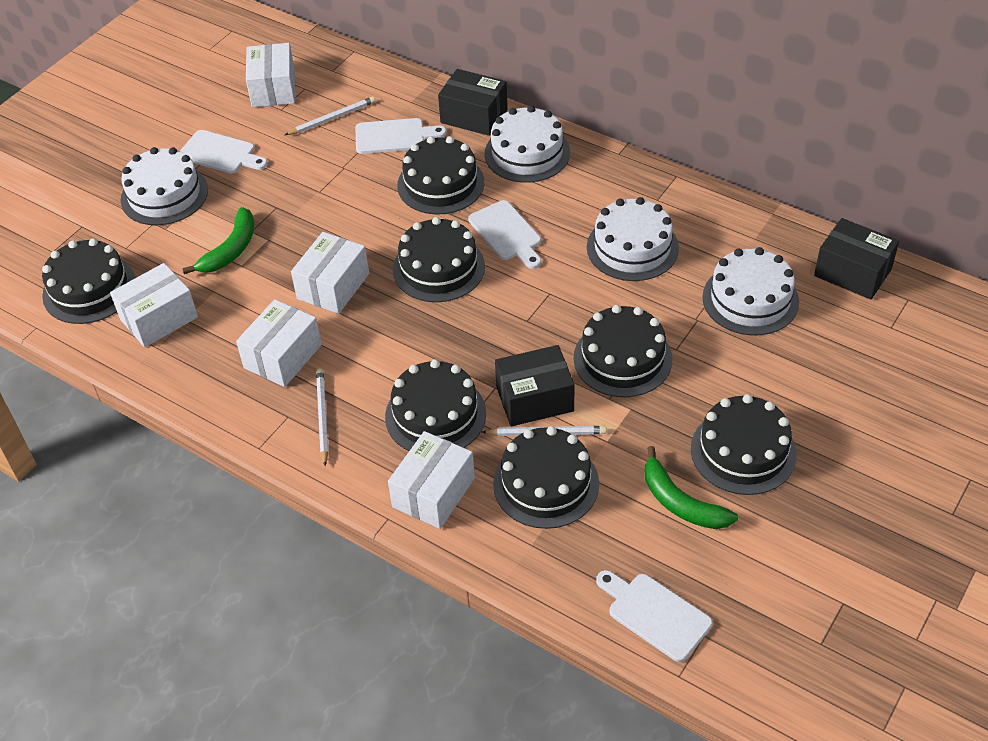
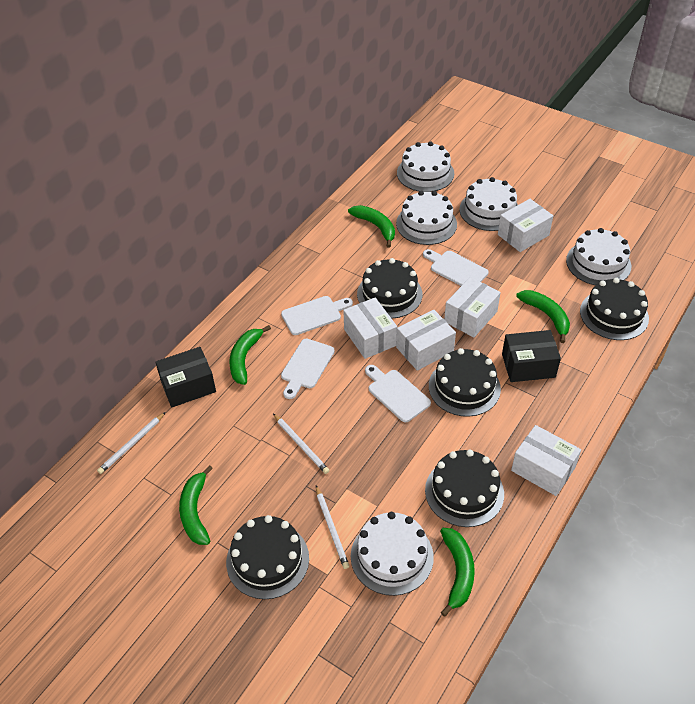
black box: [438,69,508,136] [495,345,575,426] [814,218,899,299] = 3 -> [155,347,216,407] [502,330,561,382] = 2
black cake: [42,238,135,324] [385,359,486,451] [393,217,485,302] [397,136,484,215] [493,426,599,529] [574,305,672,397] [691,394,797,495] = 7 -> [226,515,309,599] [357,258,422,318] [425,450,504,527] [429,348,501,417] [580,278,649,340] = 5
green banana: [182,207,254,274] [645,446,738,529] = 2 -> [179,465,213,545] [229,325,271,385] [348,205,395,248] [440,528,475,617] [516,290,570,343] = 5
white cake: [121,147,208,225] [485,105,570,183] [587,197,679,281] [702,247,799,335] = 4 -> [351,512,434,596] [396,191,457,245] [397,142,454,192] [459,177,518,231] [566,228,631,285] = 5

